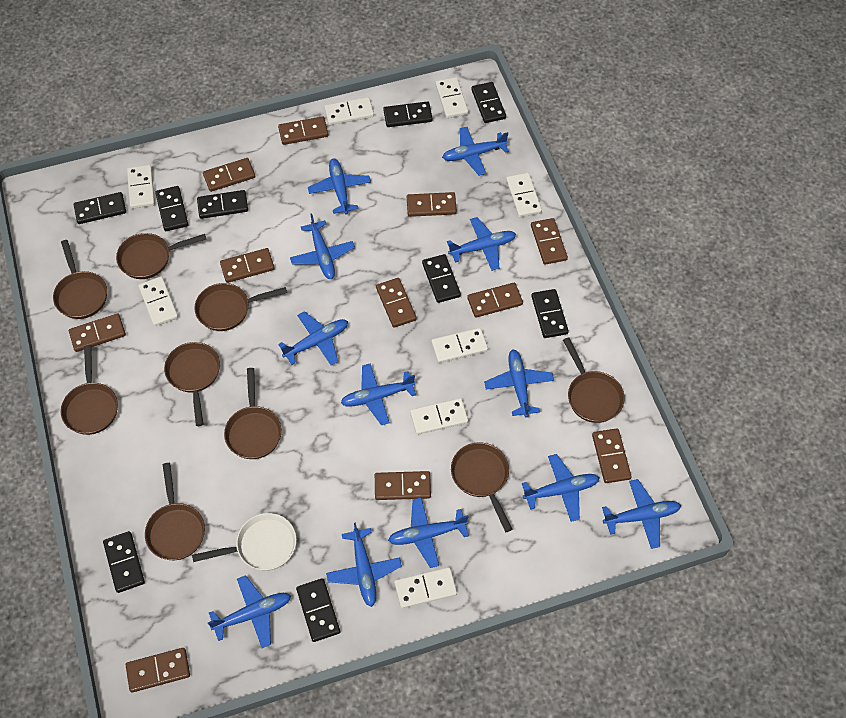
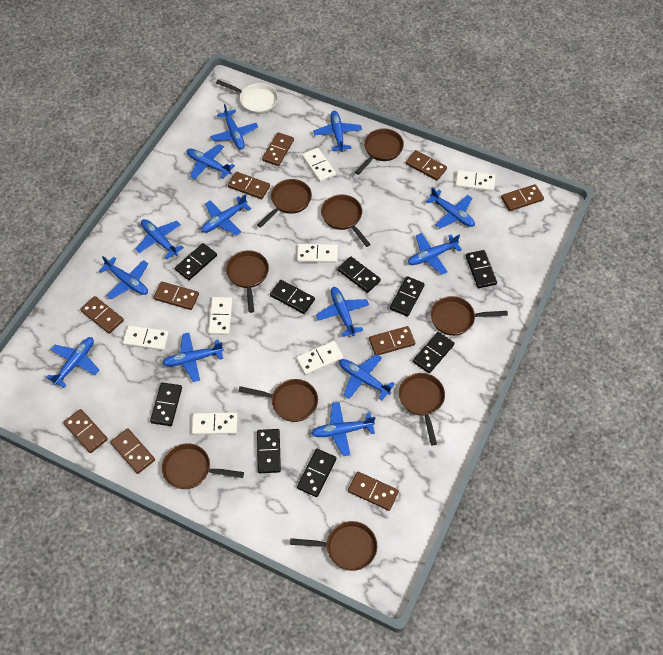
blue plane: [208,575,291,648] [278,311,348,365] [290,214,355,279] [308,158,371,214] [326,522,402,607] [341,363,416,425] [388,497,469,568] [442,127,509,176] [447,217,516,271] [484,349,554,418] [522,454,599,522] [602,479,681,549] = 12 -> [46,337,99,388] [99,256,148,299] [135,219,184,259] [162,333,223,382] [186,144,235,179] [201,194,251,236] [210,104,258,150] [311,402,375,456] [313,111,362,152] [316,287,369,337] [339,354,395,400] [408,233,462,274] [426,187,475,228] = 13
brown domino: [69,314,126,352] [126,648,190,693] [203,158,255,192] [220,248,275,283] [278,116,328,145] [375,471,431,500] [376,278,417,328] [407,192,457,217] [467,283,523,318] [531,218,568,265] [592,428,632,483] = 11 -> [63,409,108,453] [80,296,124,334] [110,428,155,474] [153,281,199,310] [228,172,270,199] [262,132,294,166] [348,472,399,511] [369,326,415,355] [406,150,447,181] [501,184,544,211] = 10
white domino: [127,165,155,209] [139,277,178,326] [324,97,374,125] [394,567,457,608] [410,398,468,435] [431,328,488,363] [435,77,468,118] [506,173,542,217] = 8 -> [123,325,169,351] [192,412,238,435] [208,297,233,335] [296,341,343,375] [297,244,338,263] [302,148,336,182] [455,170,495,192] = 7

